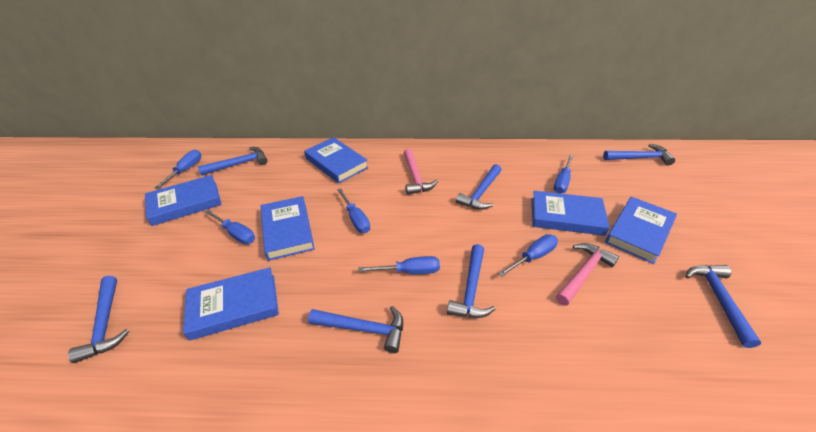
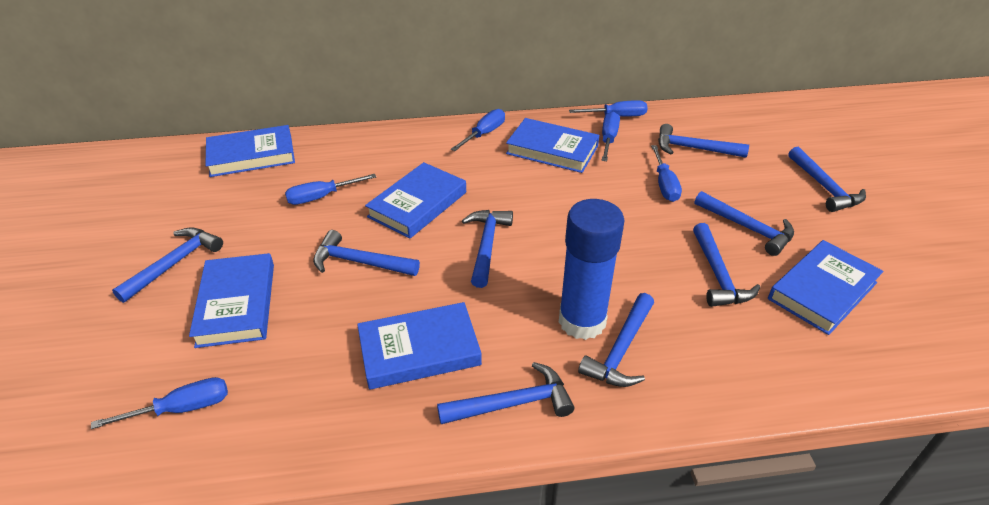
blue glue stick: none = 0 -> [559,199,625,340] = 1
blue hammer: [68,276,129,363] [198,147,267,176] [308,306,403,353] [447,244,495,318] [456,164,501,210] [603,144,675,166] [685,265,761,348] = 7 -> [112,227,223,303] [313,230,420,276] [437,362,574,424] [462,210,513,288] [578,293,654,387] [658,124,749,158] [693,223,760,307] [694,191,794,256] [788,147,866,212] = 9
pink hammer: [404,149,438,195] [556,243,619,306] = 2 -> none = 0

